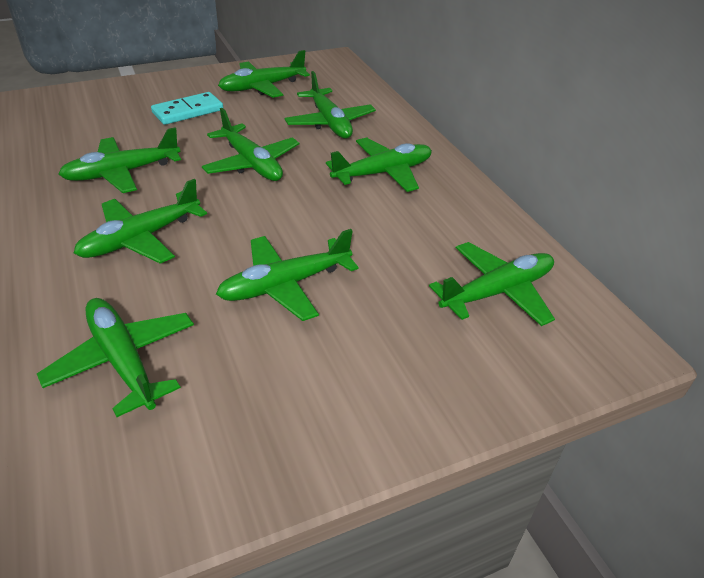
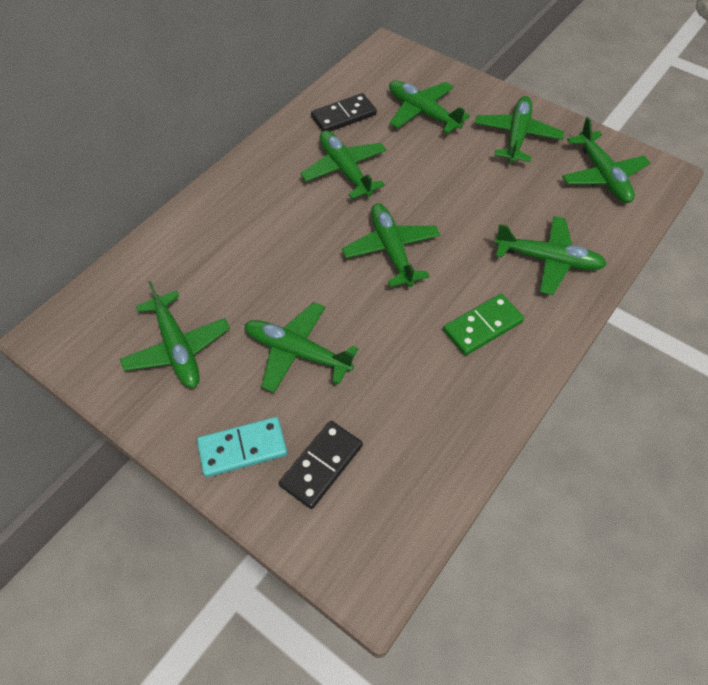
black domino: none = 0 -> [279,421,363,509] [311,93,377,131] = 2
green domino: none = 0 -> [443,294,524,355] = 1
green plane: [37,298,194,417] [58,127,181,193] [74,179,207,264] [202,108,299,181] [216,229,359,321] [218,50,310,98] [284,71,376,138] [326,138,432,192] [429,242,555,326] = 9 -> [120,281,230,388] [244,302,358,393] [300,130,387,199] [342,203,440,287] [389,80,470,134] [475,96,564,163] [494,216,607,295] [562,117,650,203] = 8

